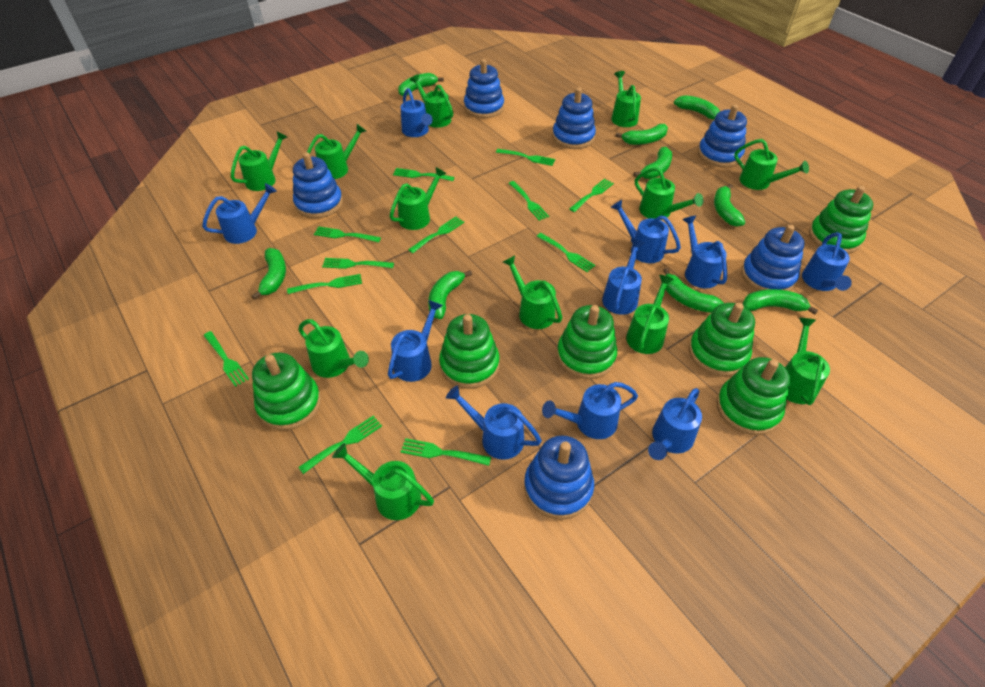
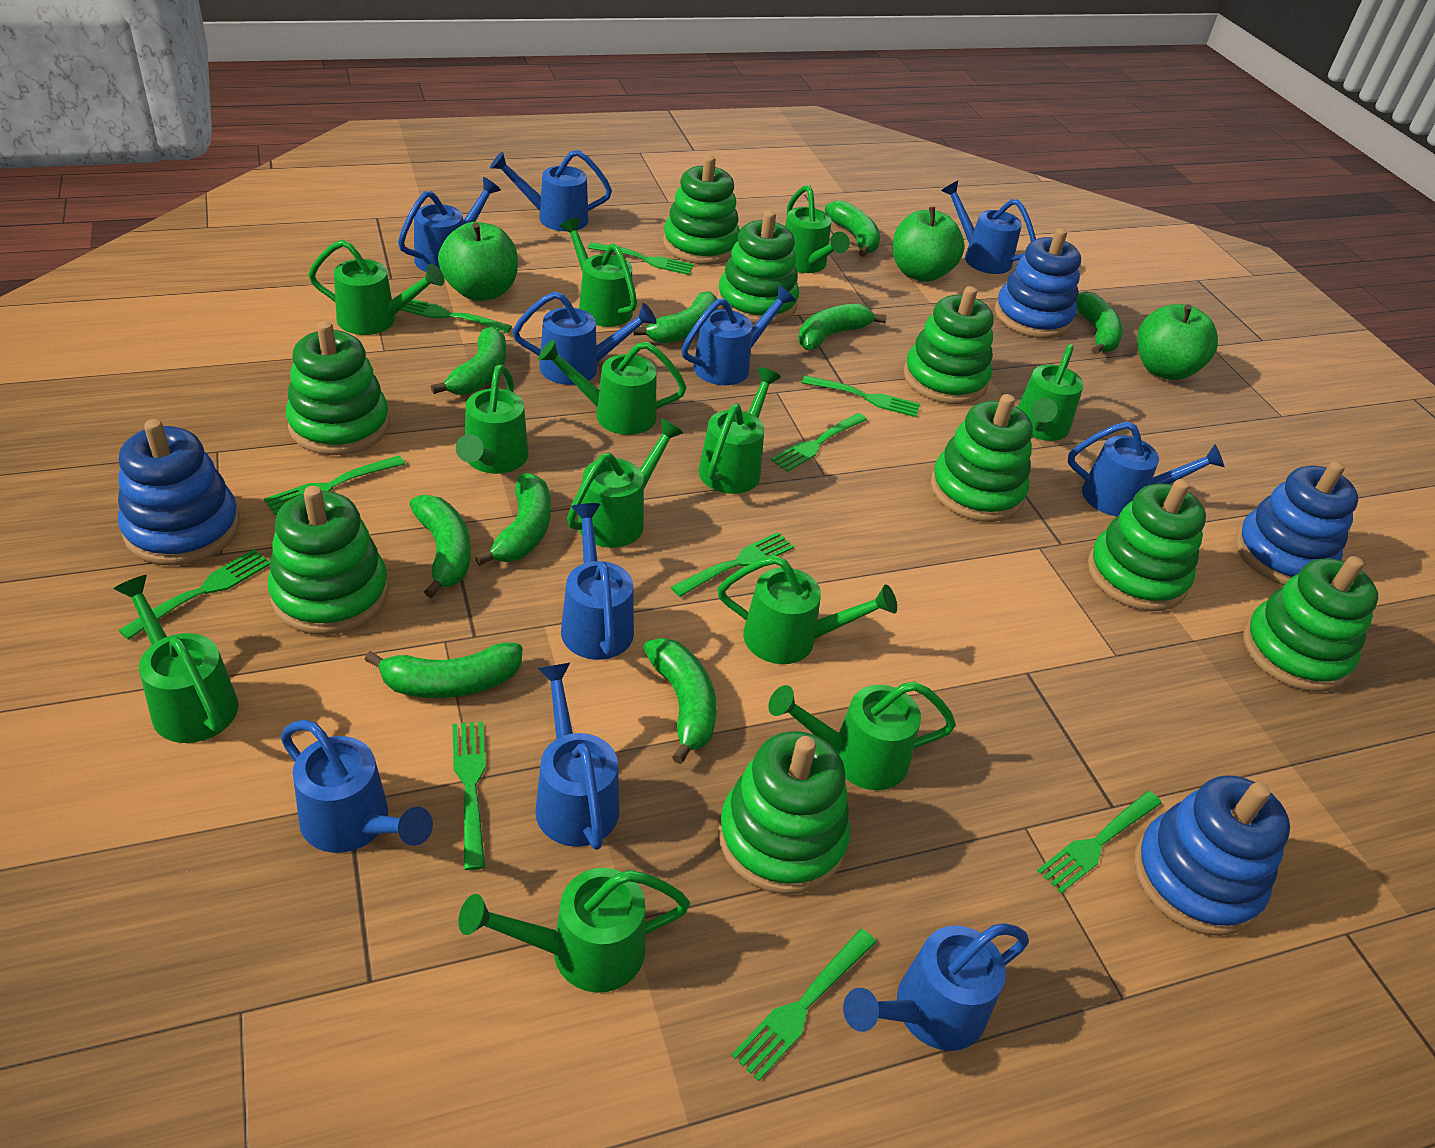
blue stacking toy: [293,152,343,219] [464,59,504,118] [524,436,594,520] [552,88,596,149] [698,104,747,167] [741,225,805,291] = 6 -> [118,419,240,566] [995,228,1081,338] [1134,775,1290,936] [1235,461,1358,585] = 4
green apple: none = 0 -> [438,222,518,301] [893,207,965,282] [1137,304,1218,380] = 3
green fork: [203,331,249,387] [287,274,362,294] [298,416,382,474] [314,226,381,242] [322,258,394,269] [393,168,454,181] [401,438,491,466] [408,217,464,253] [496,149,555,166] [509,181,549,221] [536,233,595,272] [569,179,614,212] = 12 -> [118,549,270,640] [264,455,405,515] [401,299,512,333] [452,721,486,870] [588,242,694,275] [671,532,794,597] [731,929,876,1081] [771,413,867,472] [802,375,920,417] [1037,791,1162,893] = 10
green stacking toy: [252,352,321,430] [439,314,499,389] [557,305,617,379] [689,302,755,376] [716,357,790,435] [809,186,873,254] = 6 -> [268,486,389,635] [286,321,390,455] [663,155,740,265] [717,210,799,324] [718,731,850,894] [904,286,994,404] [931,394,1033,522] [1088,479,1206,611] [1243,556,1378,692] = 9

